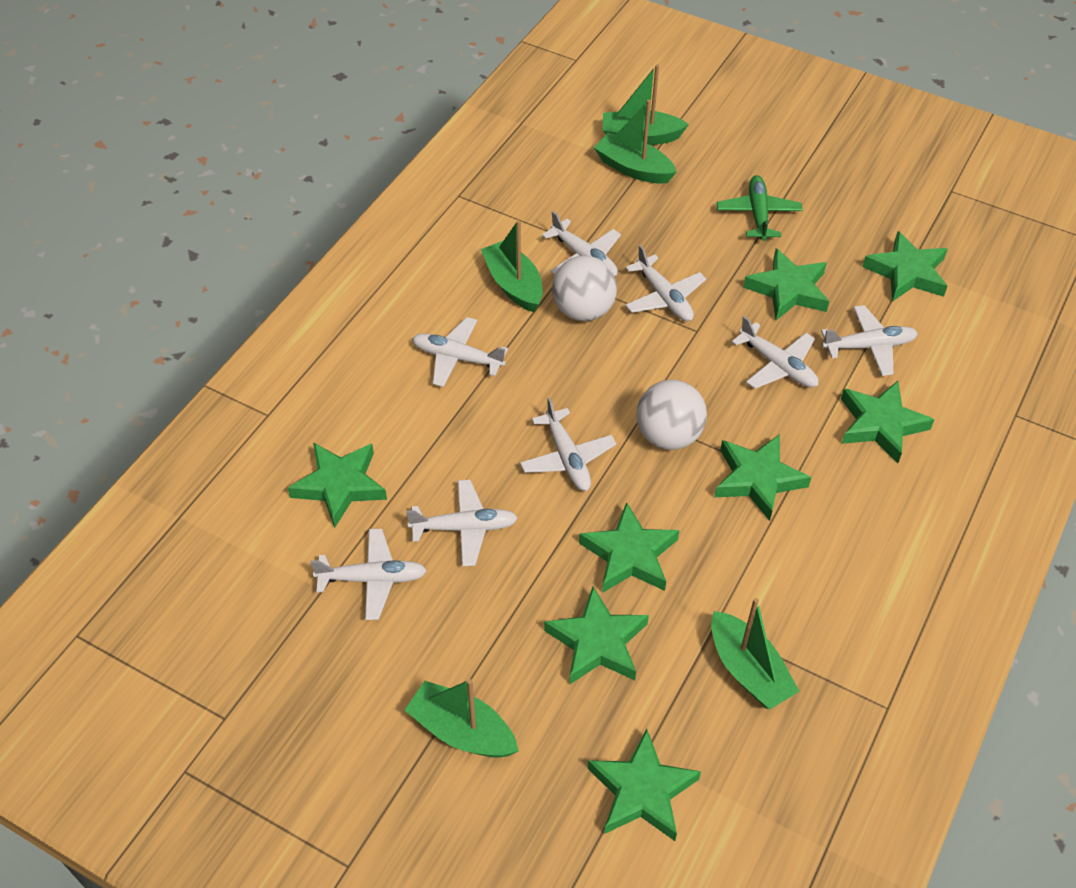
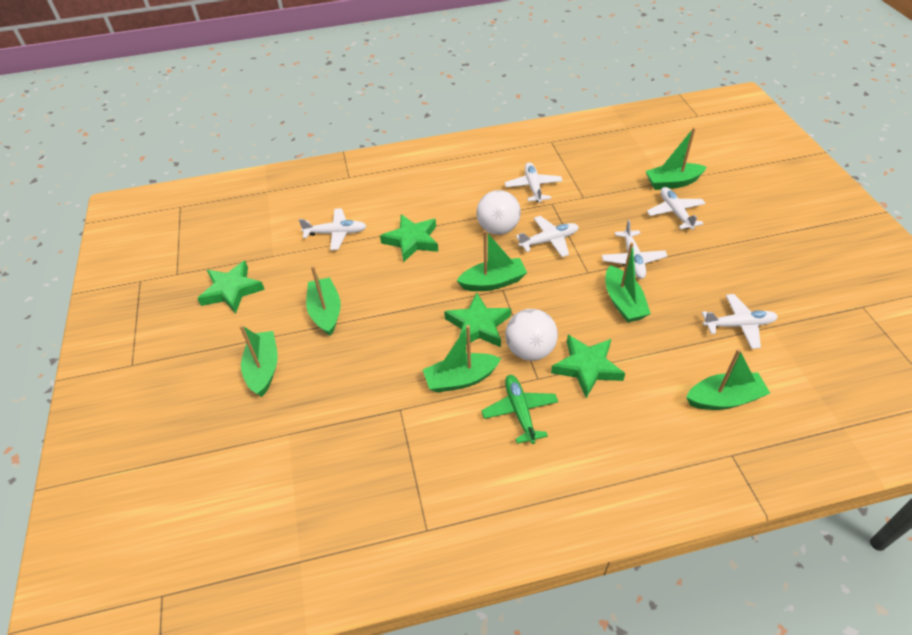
green boat: [405,679,519,758] [481,220,543,312] [594,100,677,184] [603,64,689,145] [711,598,800,709] = 5 -> [239,325,278,397] [306,266,341,336] [423,325,501,393] [457,230,527,291] [606,242,651,323] [646,127,707,190] [686,349,770,410] = 7
green star: [288,442,387,528] [544,586,649,685] [579,502,679,593] [588,729,701,841] [714,434,811,521] [743,248,829,320] [841,381,934,463] [862,231,948,301] = 8 -> [197,261,265,314] [380,214,438,262] [444,292,511,347] [551,335,625,398] = 4
white plane: [310,529,427,620] [406,480,518,567] [412,317,508,387] [520,397,616,491] [542,211,621,276] [625,245,706,321] [732,316,818,389] [821,305,918,376] = 8 -> [299,208,366,250] [505,162,563,203] [516,216,579,257] [601,220,667,279] [647,187,706,230] [702,294,778,349] = 6

